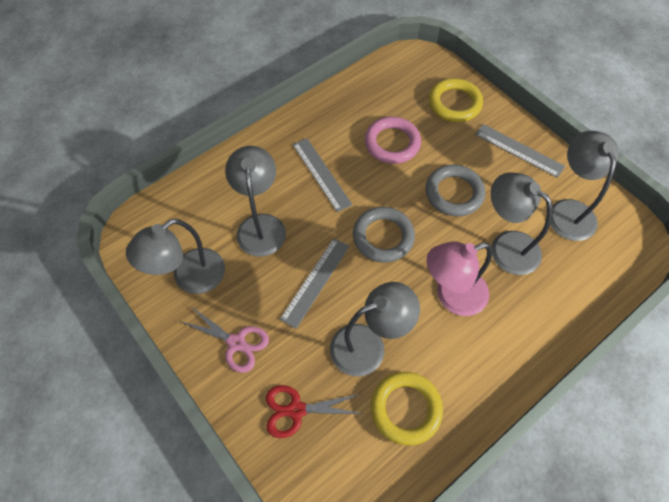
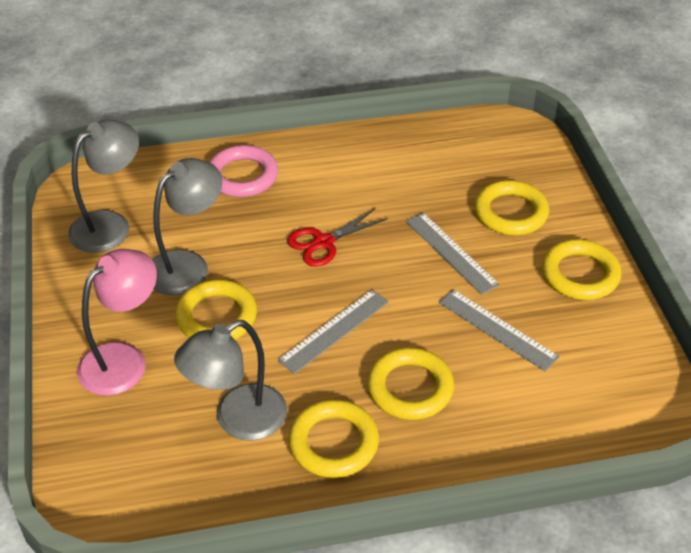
grey lamp: [126,219,225,294] [225,146,286,257] [330,282,420,376] [491,172,552,275] [550,131,619,241] = 5 -> [68,119,139,253] [153,158,222,295] [174,320,287,440] = 3
grey ring: [353,207,415,262] [426,165,485,216] = 2 -> none = 0
pink scissors: [179,307,269,373] = 1 -> none = 0
yellow ring: [370,372,443,445] [429,78,483,122] = 2 -> [175,280,257,340] [288,400,379,478] [367,348,454,420] [474,180,549,235] [542,239,621,300] = 5

